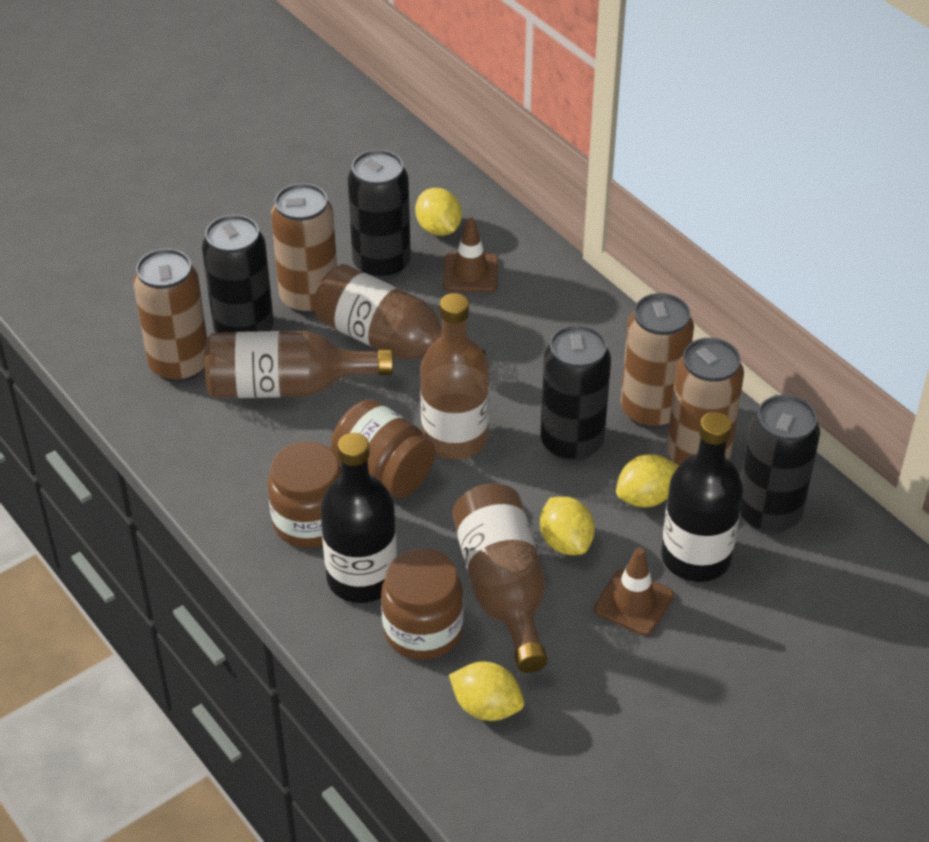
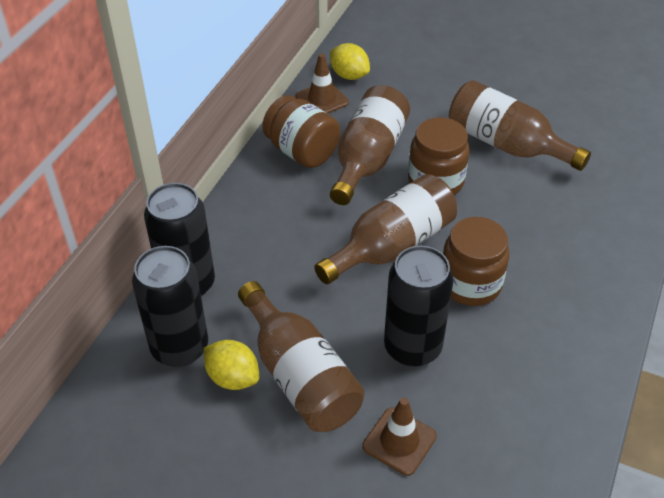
black bottle: [321,433,397,603] [661,412,743,582] = 2 -> none = 0
black can: [202,215,274,333] [348,150,411,280] [540,325,611,462] [740,395,820,534] = 4 -> [132,246,208,367] [144,183,215,297] [384,246,453,367] = 3
brown can: [133,248,207,383] [271,183,337,315] [621,293,694,429] [667,338,744,465] = 4 -> none = 0
yellow lemon: [415,188,462,236] [449,662,524,721] [540,497,595,555] [616,454,679,507] = 4 -> [204,340,259,390] [330,43,370,80] = 2

